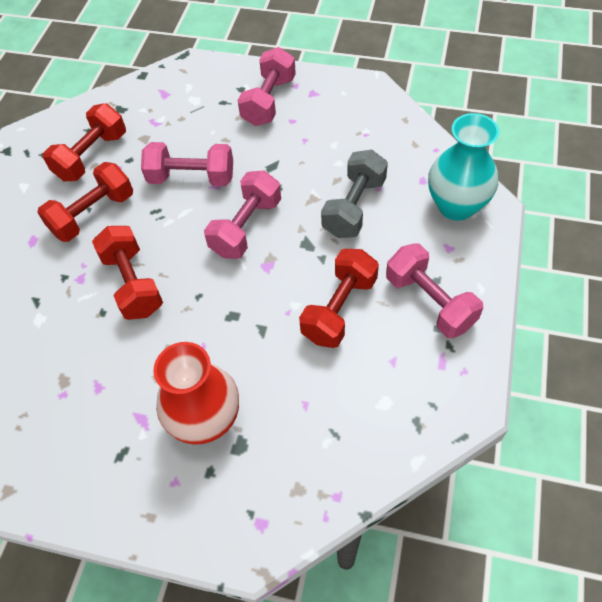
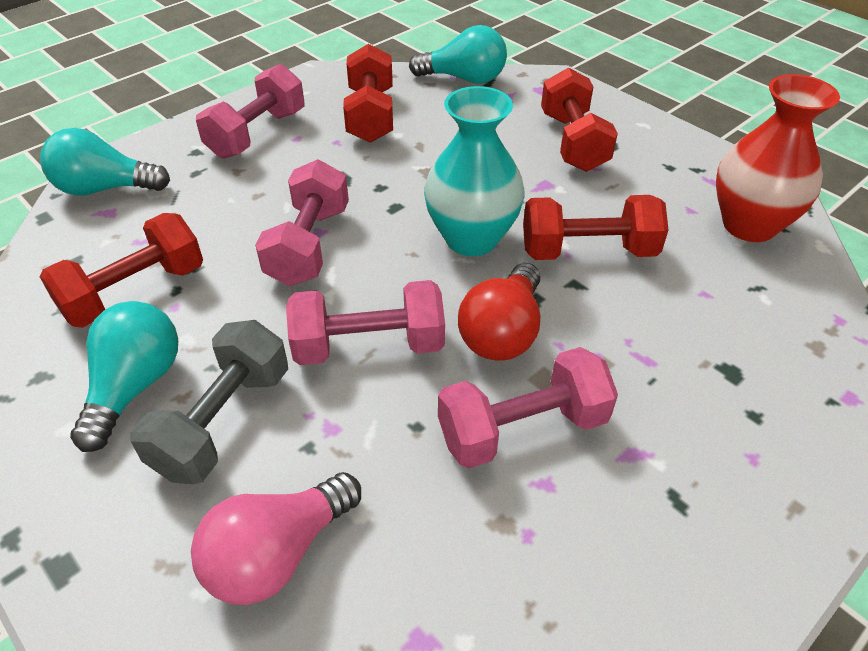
pink light bulb: none = 0 -> [191,472,361,605] = 1
red light bulb: none = 0 -> [458,263,541,361] = 1
turquoise light bulb: none = 0 -> [40,128,170,196] [70,301,178,452] [409,25,507,84] = 3

